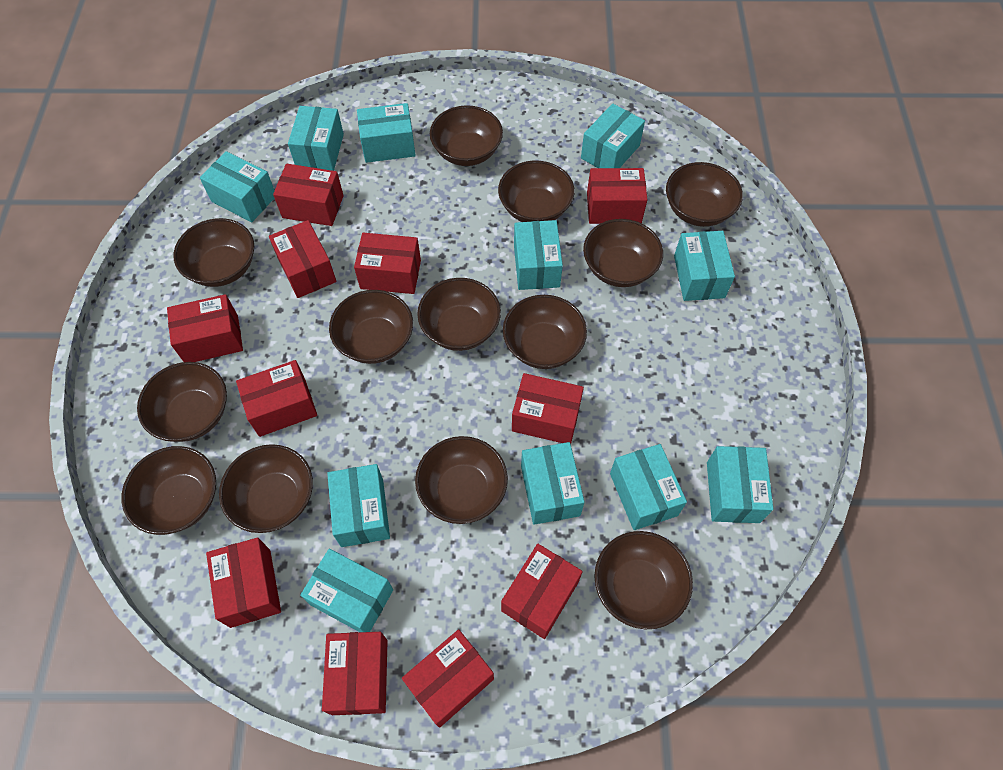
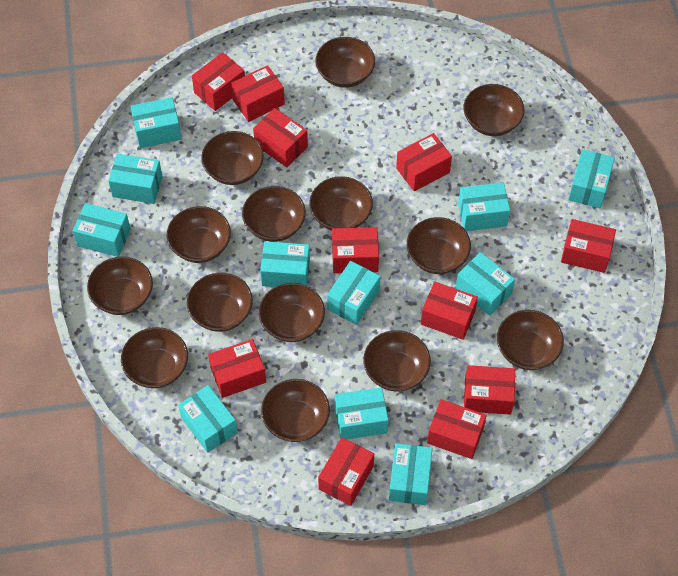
brown bowl: [121,446,216,535] [137,362,227,442] [173,218,254,287] [219,444,313,533] [329,290,413,364] [415,436,508,524] [417,278,501,351] [430,105,503,166] [498,161,575,222] [503,295,587,369] [583,219,663,287] [594,531,693,629] [666,162,743,227] = 13 -> [87,256,153,315] [121,327,188,388] [167,206,231,263] [187,273,253,332] [201,131,264,185] [242,186,306,242] [259,283,325,342] [261,379,330,442] [309,176,373,231] [315,37,375,88] [363,330,431,392] [407,217,471,274] [464,84,524,136] [497,310,564,370] = 14

